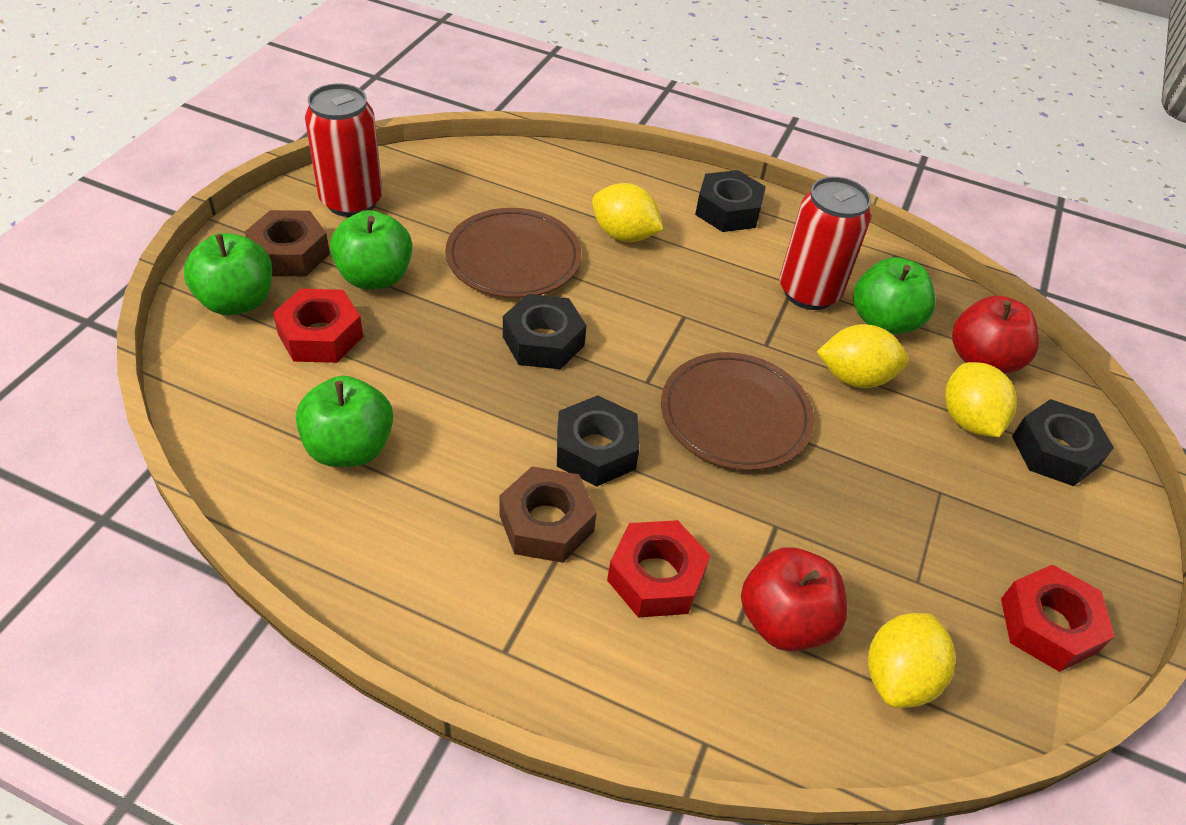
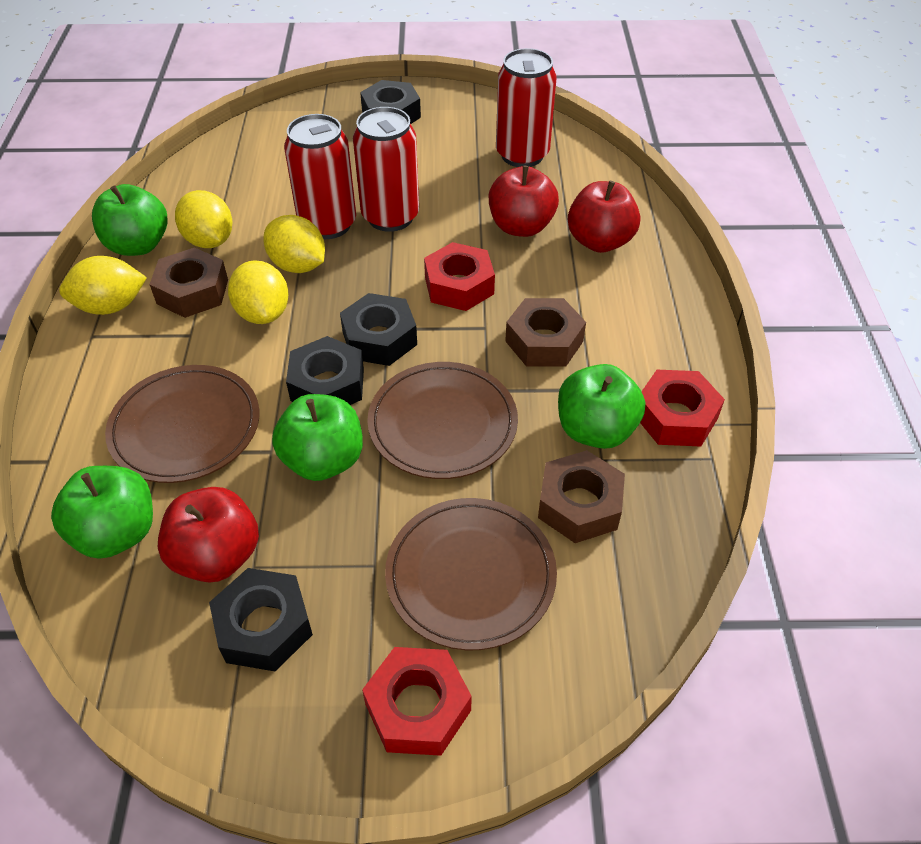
brown nut: [245,210,330,276] [499,466,597,563] = 2 -> [149,247,228,318] [505,298,586,367] [538,450,625,543] = 3
brown plate: [445,208,582,298] [661,352,814,471] = 2 -> [105,365,259,483] [367,362,518,479] [385,498,557,651] = 3
red apple: [741,547,847,651] [952,296,1039,374] = 2 -> [158,487,259,583] [489,166,559,237] [568,181,640,253] = 3
red can: [305,84,382,217] [780,177,871,310] = 2 -> [284,114,356,239] [353,107,419,232] [496,48,557,167] = 3

